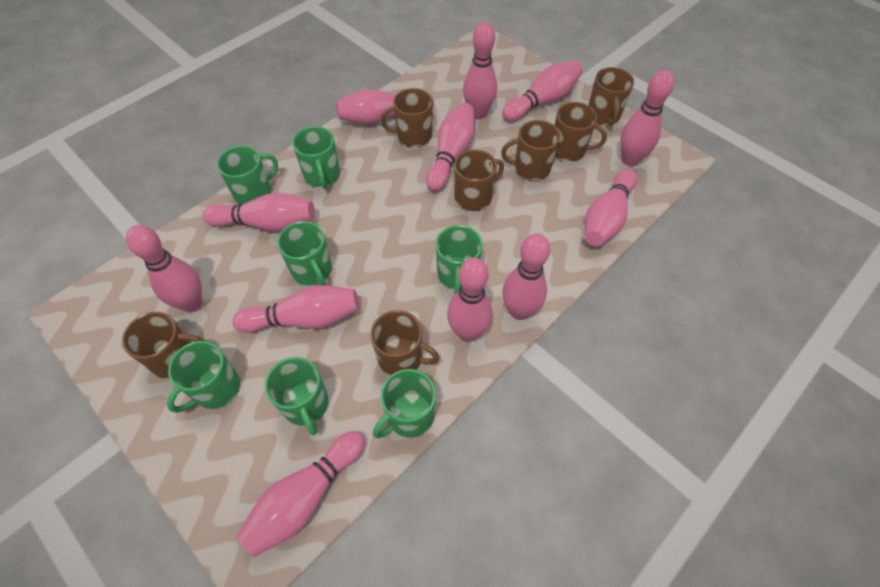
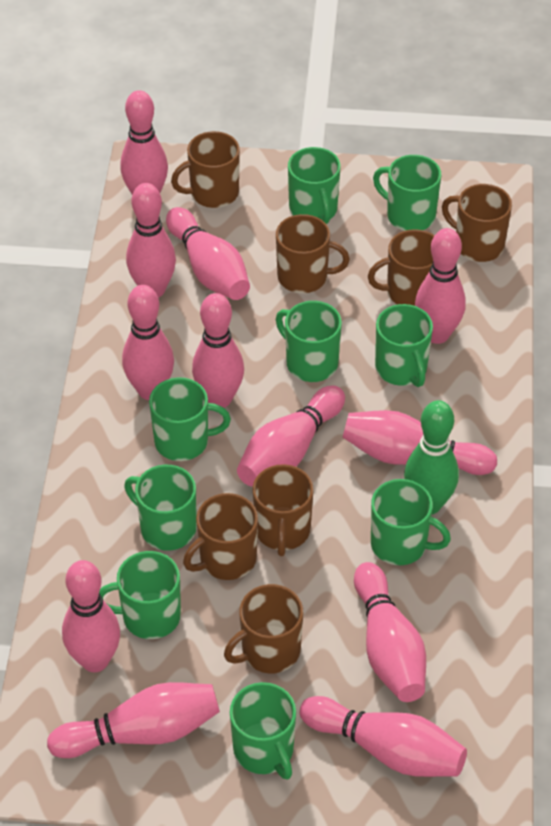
green bowling pin: none = 0 -> [404,400,459,514] = 1
green mug: [167,341,240,413] [217,146,278,205] [265,357,329,435] [277,221,332,286] [292,126,340,188] [373,369,436,438] [436,225,483,294] = 7 -> [99,551,181,639] [124,465,196,551] [149,377,231,461] [230,682,296,780] [276,301,342,382] [288,147,341,224] [371,479,451,565] [373,155,441,231] [375,304,433,387] = 9

